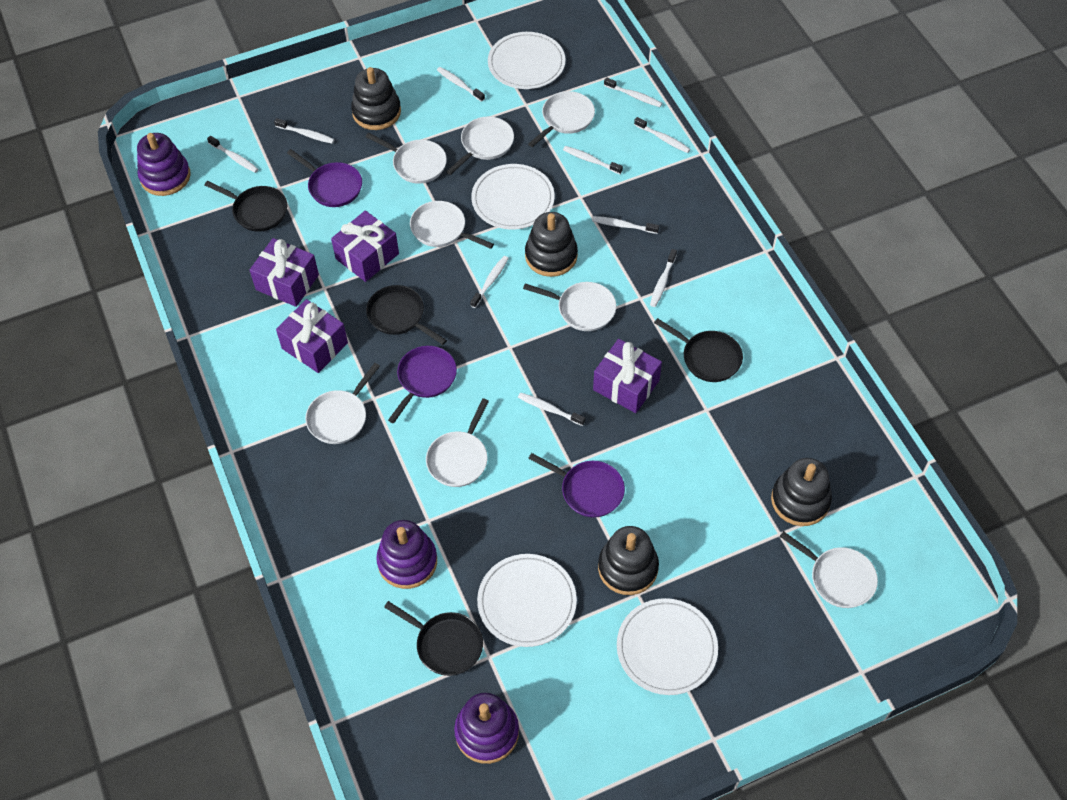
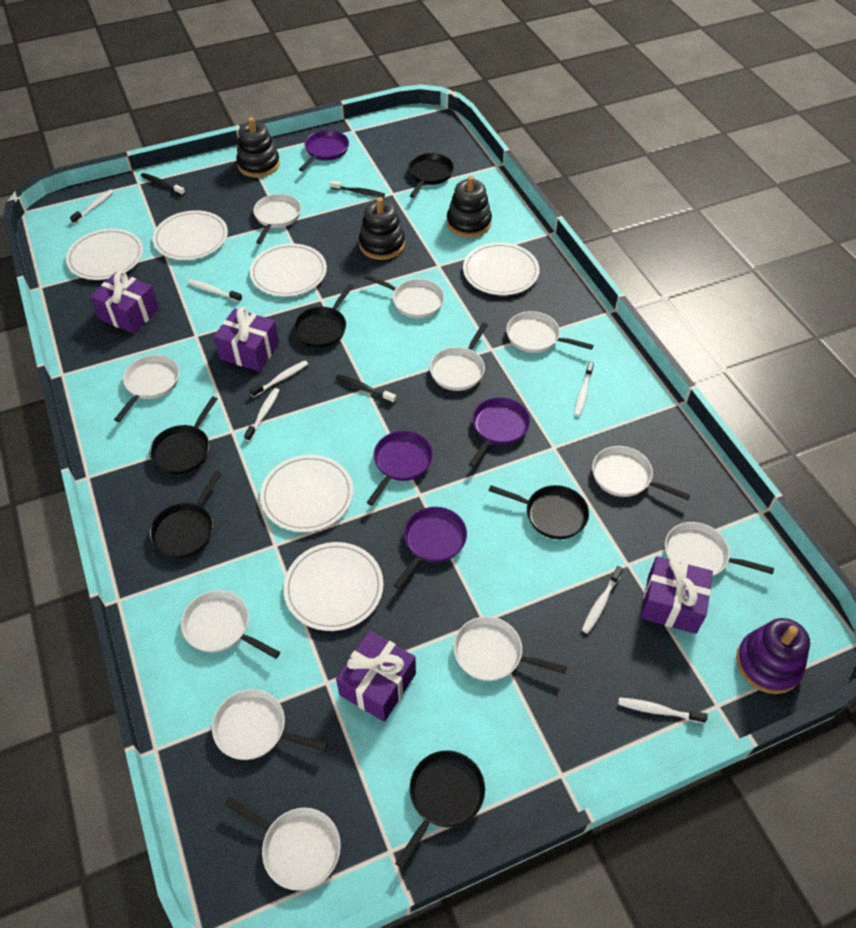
black pan: [204,181,287,232] [366,285,447,345] [384,601,483,676] [654,318,743,382] = 4 -> [149,471,222,558] [150,396,217,475] [293,284,354,348] [395,750,485,869] [408,153,454,198] [489,485,589,539] = 6
black stacking toy: [351,67,401,130] [525,212,578,277] [598,526,659,595] [771,458,832,526] = 4 -> [236,117,280,177] [359,197,405,260] [447,176,492,238] = 3
black toothbrush: none = 0 -> [141,173,185,196] [330,180,385,197] [336,374,396,403] = 3
purple pan: [287,149,362,207] [388,346,457,423] [528,453,625,518] = 3 -> [299,130,349,172] [366,431,433,506] [393,507,467,589] [469,397,530,467] = 4
purple stacking toy: [137,133,191,196] [376,520,437,589] [454,693,519,764] = 3 -> [736,618,810,694] = 1
white pan: [305,363,380,444] [365,133,447,184] [410,201,494,249] [426,398,489,487] [446,116,514,175] [523,282,616,331] [528,91,595,147] [779,531,878,608] = 8 -> [114,355,179,422] [181,590,280,659] [212,689,328,760] [225,797,341,891] [253,194,301,244] [364,274,444,318] [430,323,488,391] [454,616,567,681] [506,311,594,353] [592,446,690,500] [665,522,774,576] = 11
white plate: [471,164,555,229] [477,554,577,647] [488,32,566,89] [617,598,718,695] = 4 -> [66,229,143,280] [153,210,228,260] [250,243,327,296] [260,455,353,532] [284,542,383,631] [463,242,540,295] = 6
white toothbrush: [207,135,258,173] [274,118,335,144] [437,67,485,102] [470,256,509,308] [518,393,585,426] [563,146,623,174] [592,216,659,234] [604,77,662,107] [634,117,690,153] [650,249,677,307] = 10 -> [70,189,114,224] [187,279,242,302] [244,388,279,441] [250,360,308,397] [574,362,594,417] [582,566,623,634] [618,697,708,724] = 7

